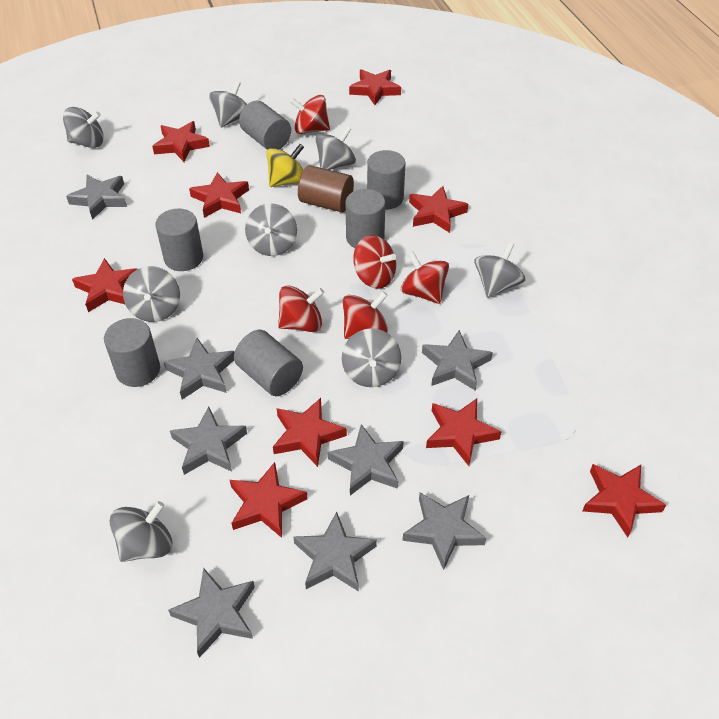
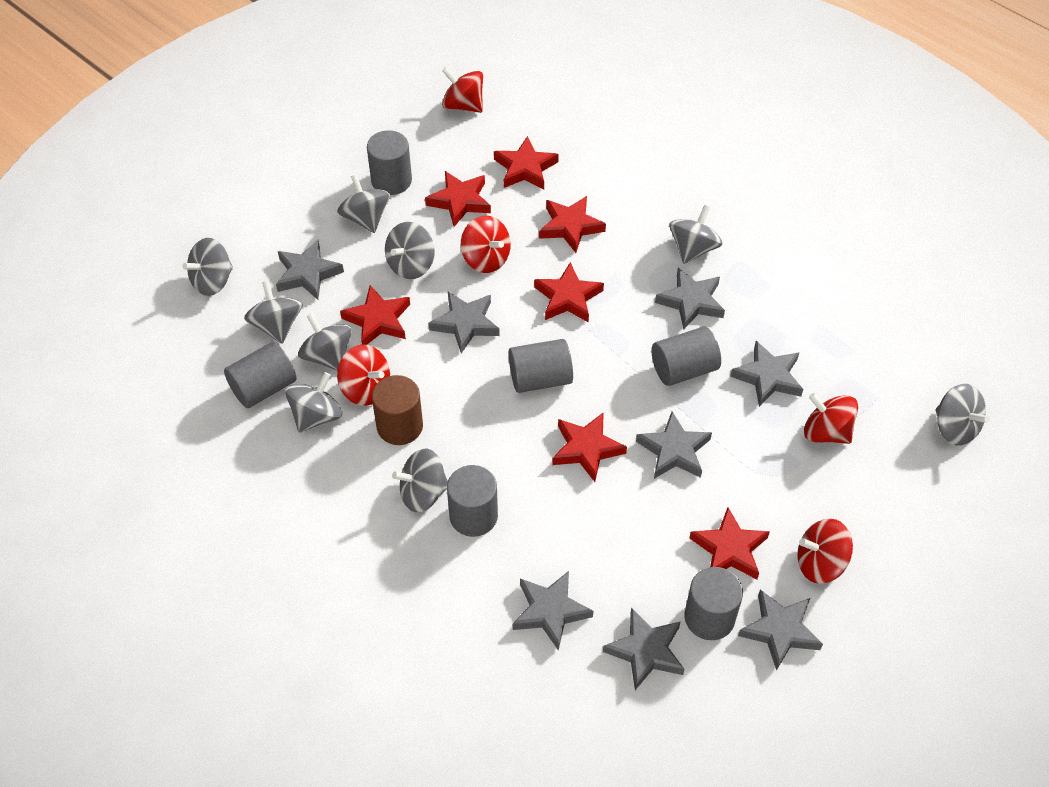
grey spinning top: [63,107,104,148] [110,501,172,562] [123,266,180,322] [209,81,247,127] [245,203,297,256] [315,126,356,170] [342,328,401,387] [474,242,525,298] = 8 -> [183,238,233,296] [244,281,302,344] [285,372,342,433] [298,313,352,370] [337,174,390,233] [385,222,435,279] [392,449,448,512] [669,205,722,264] [935,384,990,445] = 9
red star: [72,258,137,312] [152,121,210,162] [189,172,249,218] [230,462,308,538] [273,398,347,467] [349,69,401,105] [409,186,468,233] [426,398,501,466] [583,464,666,538] = 9 -> [340,285,410,345] [425,171,491,227] [494,136,559,189] [534,262,604,323] [539,196,606,253] [552,412,627,482] [690,507,770,579] = 7
yellow spinning top: [266,144,304,187] = 1 -> none = 0

